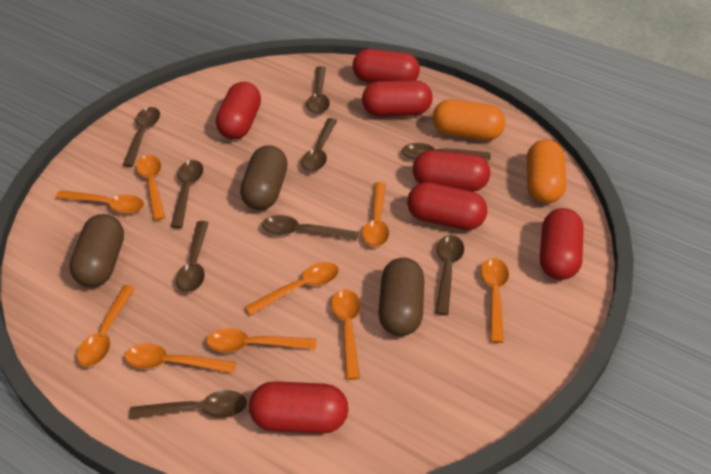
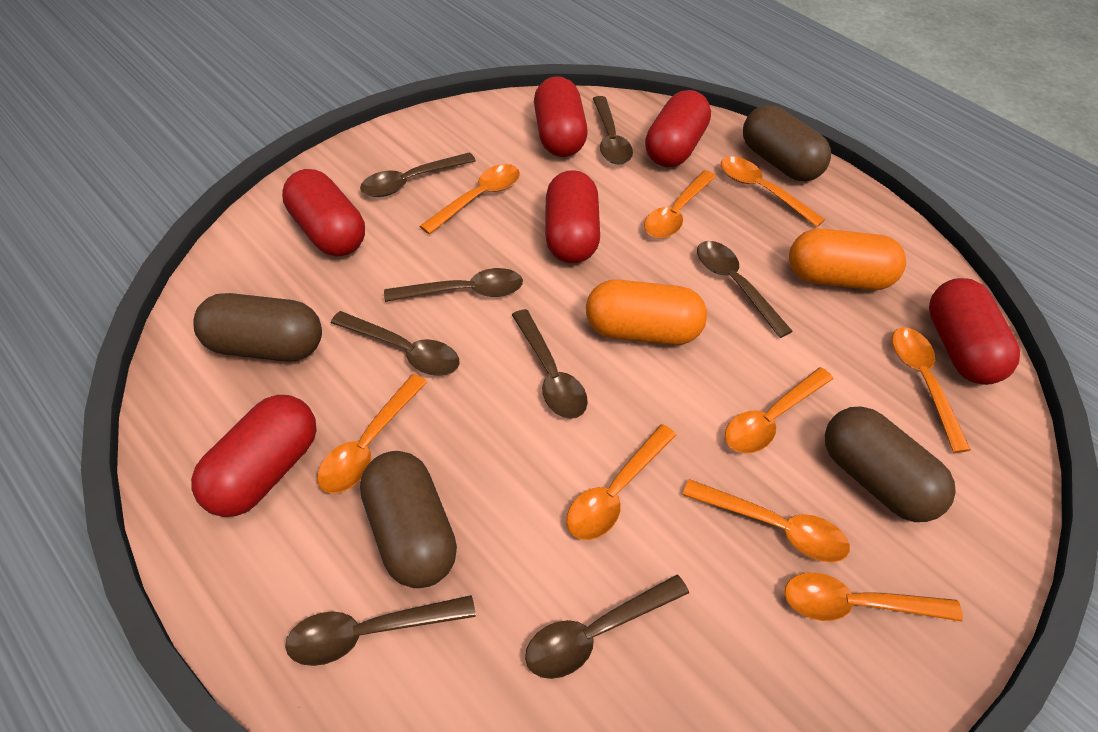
brown capsule: [69,214,124,287] [240,145,288,210] [378,258,425,336] = 3 -> [193,293,322,362] [360,451,457,588] [743,105,831,181] [825,406,956,522] = 4
brown spoon: [123,107,160,167] [129,390,247,419] [171,160,203,228] [176,221,209,293] [262,215,358,241] [301,118,338,172] [307,66,330,114] [402,143,491,160] [435,235,464,315] = 9 -> [285,595,476,666] [331,311,460,376] [360,152,476,197] [384,268,523,302] [512,309,588,419] [525,575,689,679] [593,96,633,165] [697,241,793,338] = 8
red capsule: [216,82,261,139] [249,381,349,434] [353,49,420,83] [362,80,432,117] [407,182,487,230] [413,150,490,192] [540,208,584,280] = 7 -> [191,395,317,517] [282,169,365,256] [534,76,587,157] [545,170,600,263] [645,90,711,167] [929,278,1020,385] = 6

